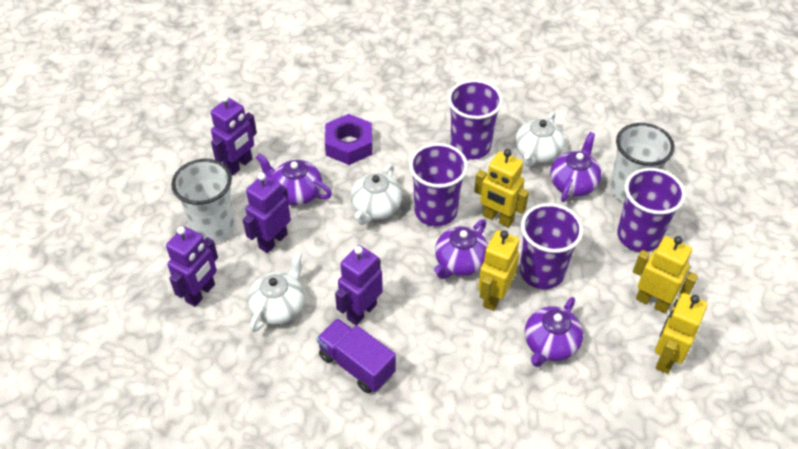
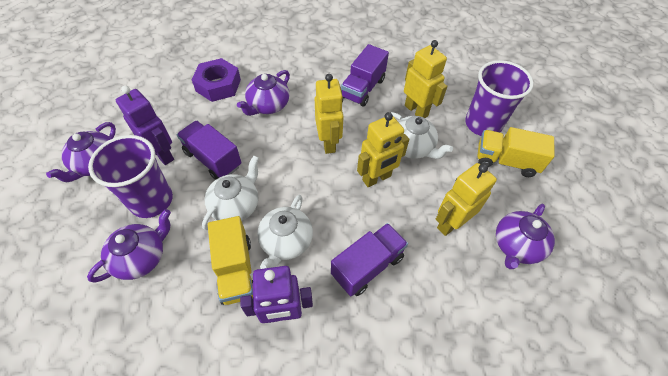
purple cup: [409,143,468,226] [448,80,503,160] [520,203,583,289] [617,168,686,252] = 4 -> [88,135,173,218] [465,60,534,136] = 2
purple robot: [166,226,218,307] [211,95,257,176] [243,173,291,253] [335,245,383,325] = 4 -> [116,86,174,165] [240,266,313,323] = 2
purple truck: [317,318,396,393] = 1 -> [177,121,241,180] [331,223,408,296] [341,44,389,106] = 3
white cup: [171,159,235,243] [610,123,675,203] = 2 -> none = 0
yellow truck: none = 0 -> [208,216,253,305] [477,127,555,177] = 2

